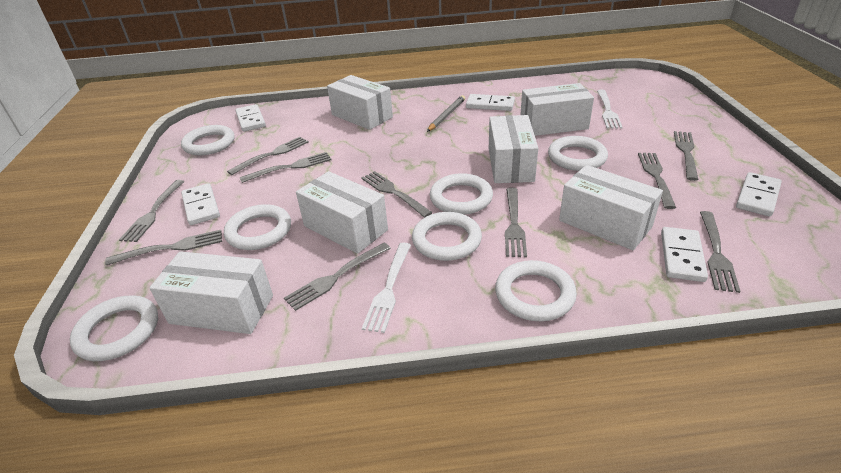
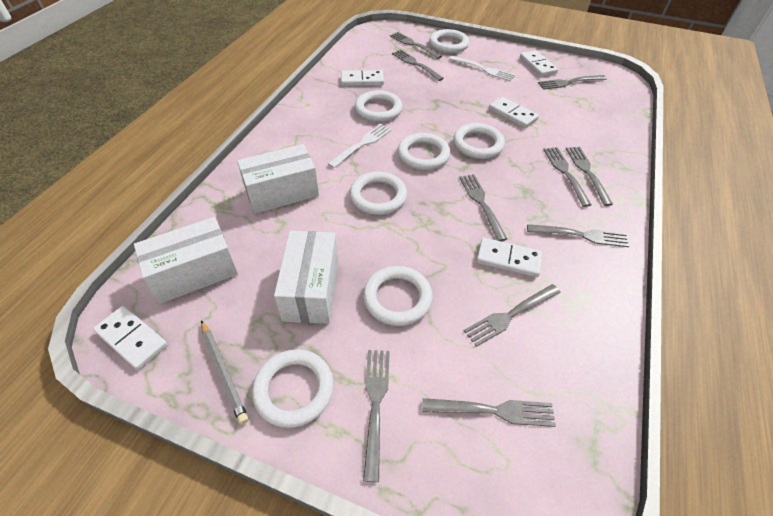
white box: [149,251,273,334] [296,171,388,254] [327,75,393,130] [489,115,538,183] [520,83,594,136] [559,165,663,250] = 6 -> [134,217,238,304] [237,144,319,214] [274,231,338,324] = 3

